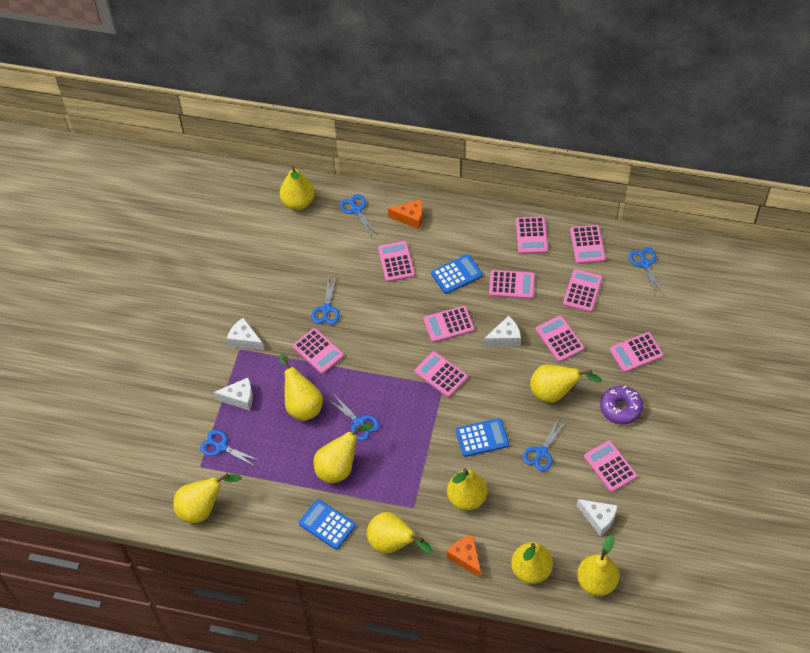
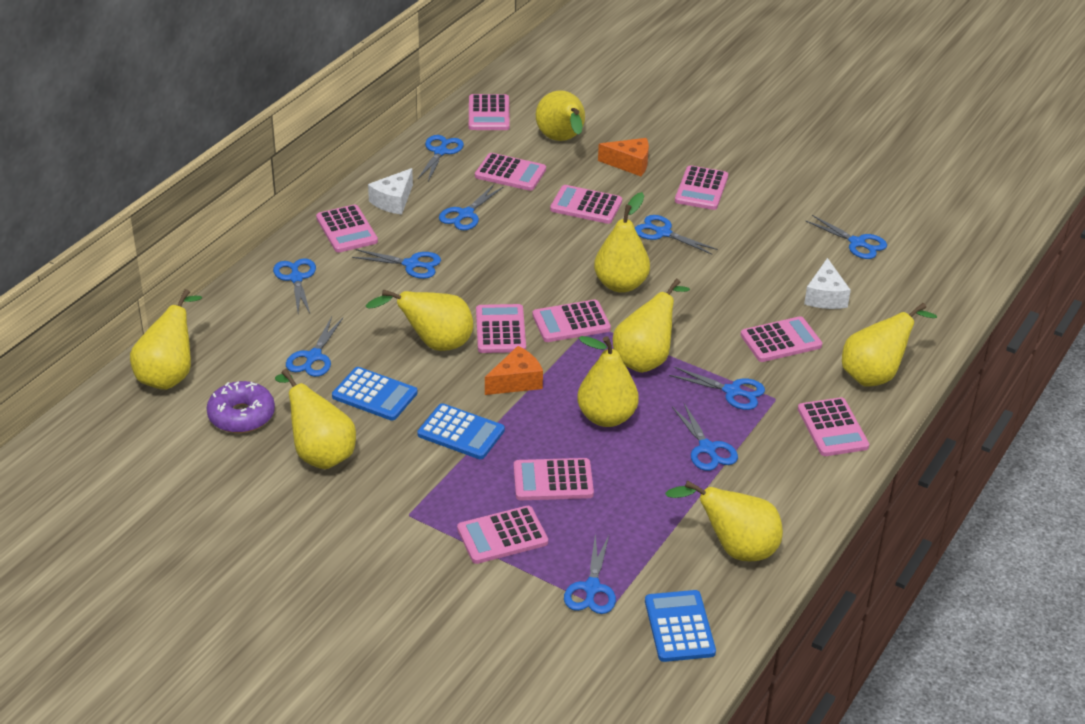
blue scissors: [200,430,260,467] [311,276,340,325] [329,395,379,441] [340,194,378,237] [523,419,566,471] [629,248,663,296] = 6 -> [273,258,316,313] [286,317,343,377] [352,249,441,279] [417,135,464,182] [439,185,503,230] [564,534,616,614] [635,215,718,255] [669,367,765,410] [672,403,738,471] [806,215,887,259] = 10
white cheese: [213,378,253,410] [227,318,264,350] [484,316,521,346] [577,499,618,536] = 4 -> [368,168,413,215] [804,258,851,309] = 2

